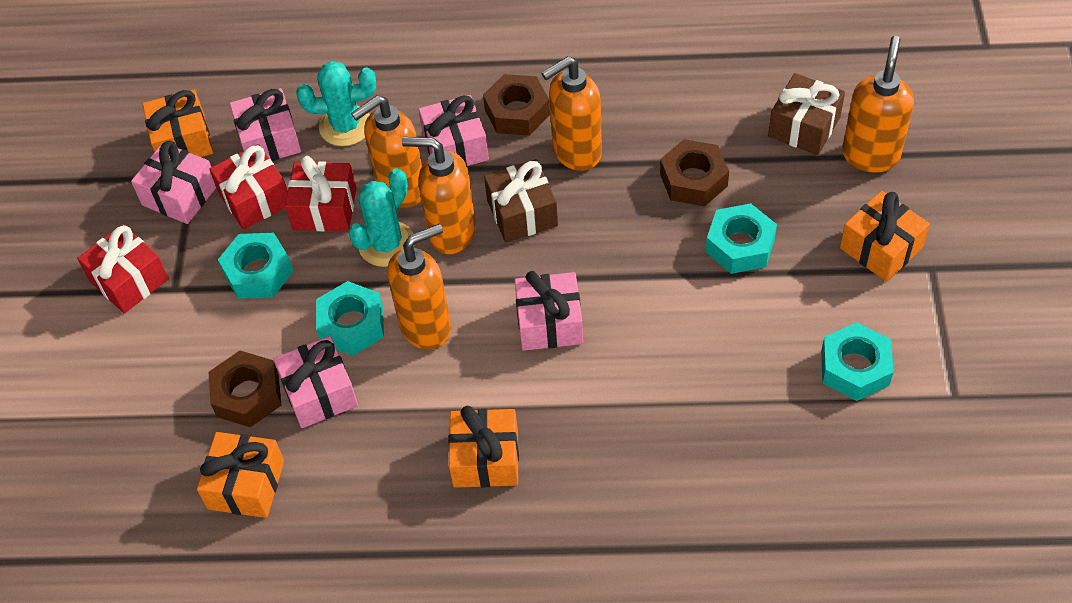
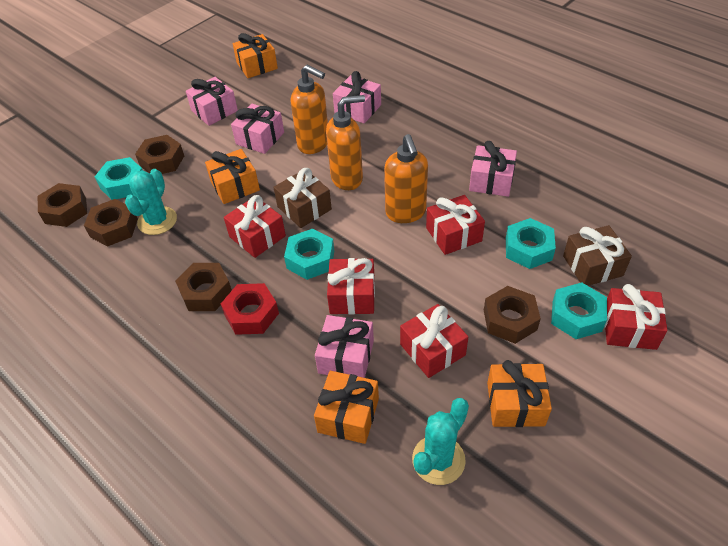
brown nut: [209,351,281,427] [483,74,550,136] [660,139,729,207] = 3 -> [38,183,87,227] [84,199,138,246] [135,135,184,174] [175,263,232,311] [484,286,541,344] = 5
orange soap dispenser: [351,95,422,208] [387,224,451,350] [402,137,476,254] [542,56,602,171] [842,36,914,172] = 5 -> [291,65,328,154] [326,95,365,190] [384,134,428,223] = 3
red gift: [77,224,169,314] [209,144,288,229] [285,156,357,231] = 3 -> [224,195,286,258] [327,258,375,315] [400,304,468,378] [426,195,485,255] [604,284,668,350] = 5
red nut: none = 0 -> [221,283,279,335] = 1

